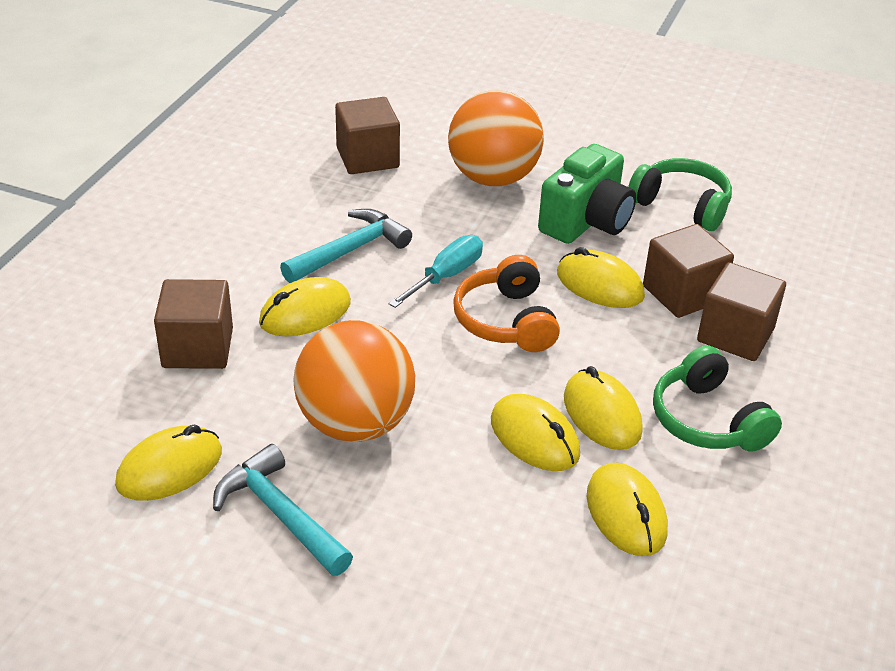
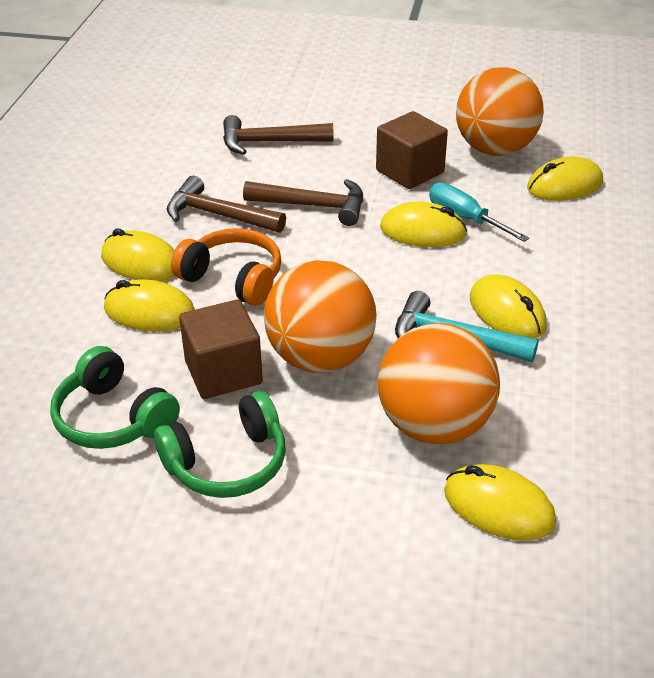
brown cube: [154,279,233,369] [335,97,400,174] [643,224,734,318] [697,262,786,361] = 4 -> [179,299,263,399] [376,111,448,189] = 2
brown hammer: none = 0 -> [167,176,286,233] [223,115,334,155] [243,179,363,226] = 3
green camera: [538,144,636,244] = 1 -> none = 0
orange ball: [293,320,415,442] [448,90,544,186] = 2 -> [264,260,377,373] [378,323,500,444] [456,67,544,156] = 3
turquoise hammer: [213,444,353,576] [280,209,412,283] = 2 -> [395,291,539,362] = 1

